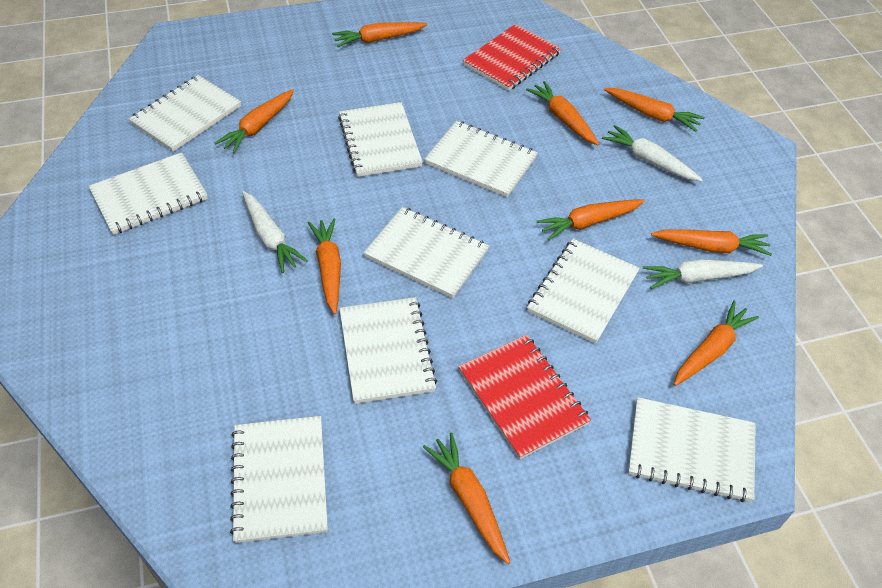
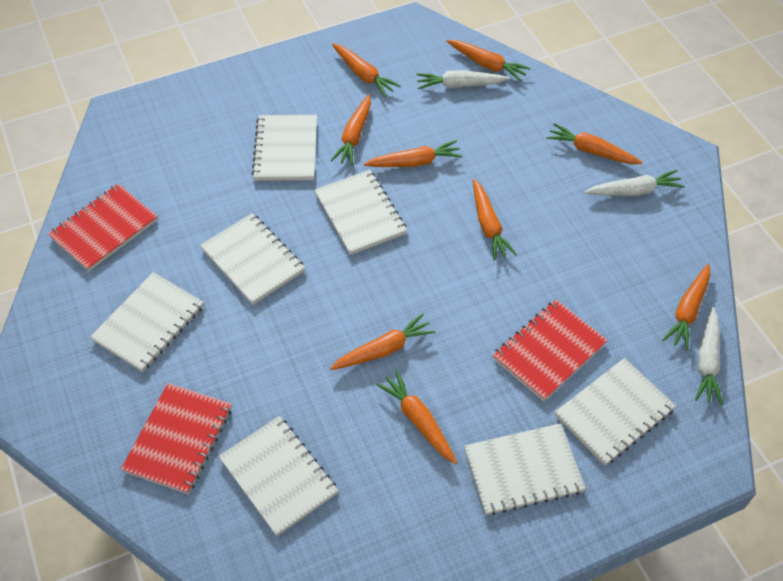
red notebook: [459,335,591,460] [463,24,561,91] = 2 -> [48,184,158,271] [121,383,232,494] [493,300,608,401] = 3
white notebook: [88,152,208,235] [129,75,241,152] [230,416,328,543] [338,102,423,177] [339,297,437,404] [364,207,489,298] [424,121,538,197] [527,239,640,344] [628,397,756,502] = 9 -> [90,272,204,372] [200,213,305,305] [219,416,338,536] [252,115,317,181] [314,170,407,255] [464,423,586,515] [555,358,676,465] = 7

